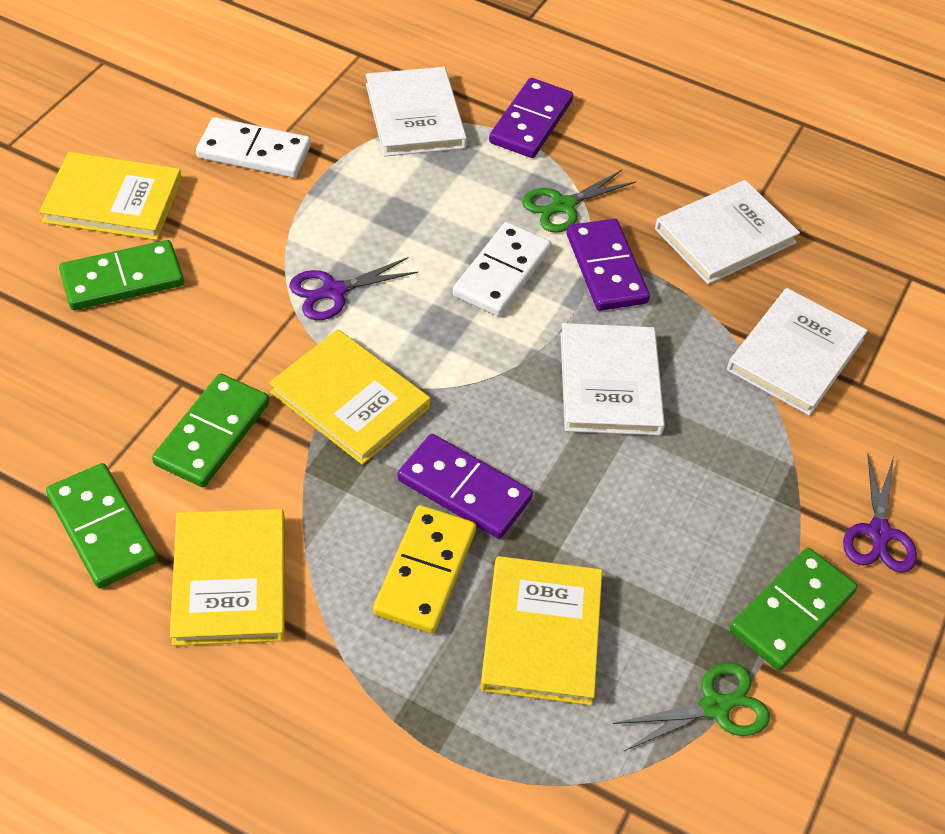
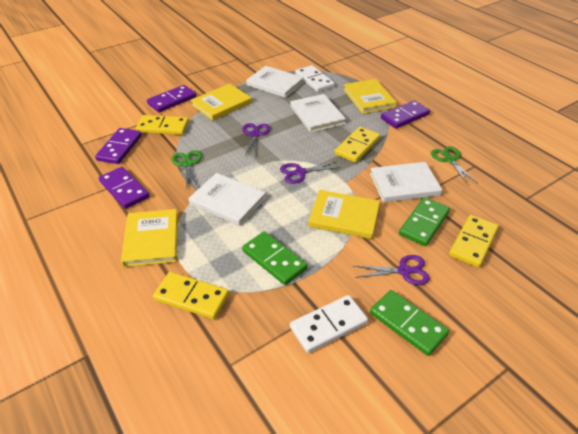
green domino: [46,463,158,588] [59,240,184,310] [152,373,269,487] [730,548,857,670] = 4 -> [242,231,307,285] [370,290,449,356] [399,197,450,246] = 3
purple domino: [397,434,533,539] [489,78,573,158] [567,219,650,311] = 3 -> [95,128,142,164] [99,167,149,209] [147,85,196,112] [381,100,430,129] = 4
purple scissors: [289,257,418,320] [843,454,917,573] = 2 -> [242,123,270,156] [280,161,341,184] [354,255,430,285] = 3
yellow domino: [373,505,476,634] = 1 -> [136,115,189,135] [153,272,229,319] [335,127,380,163] [449,215,498,267] = 4

